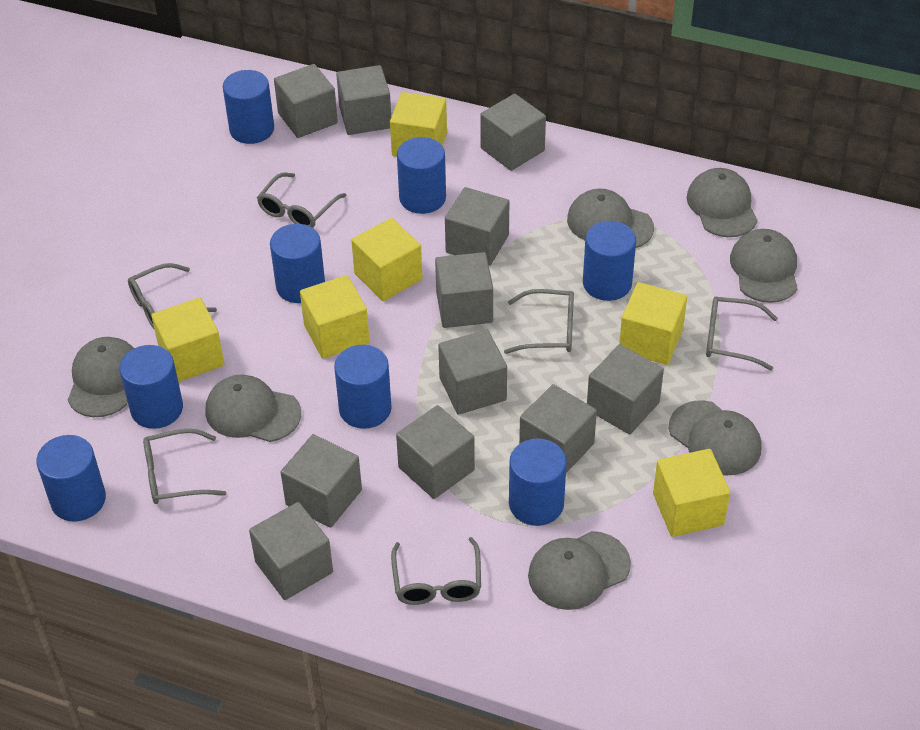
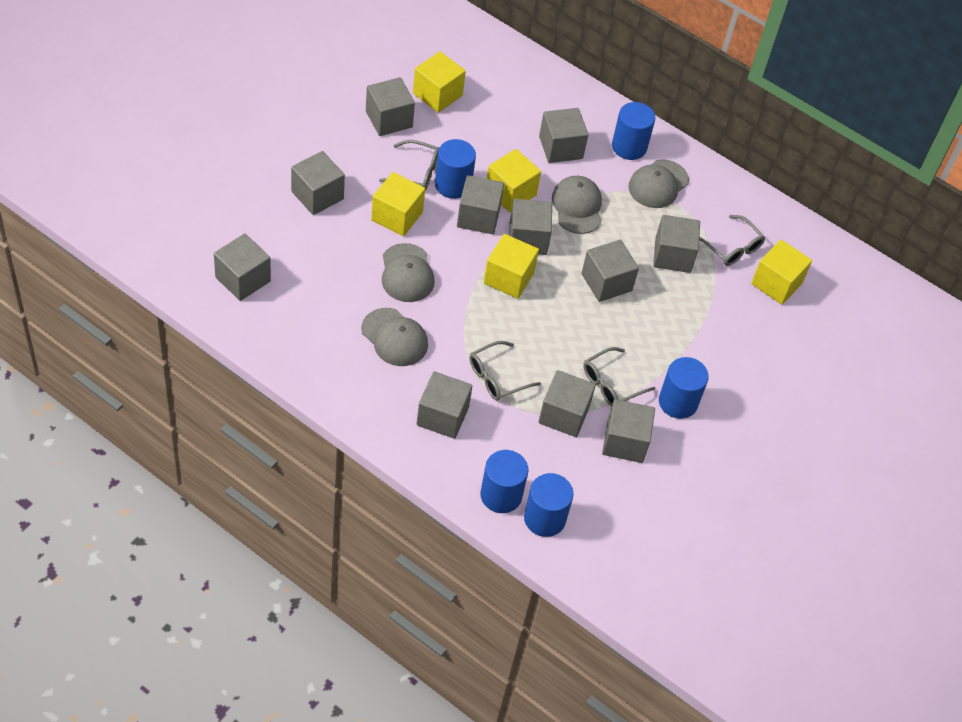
blue cylinder: [36,435,106,522] [119,345,183,429] [223,70,274,144] [270,224,325,303] [334,345,392,429] [397,137,446,214] [509,439,567,526] [583,221,636,301] = 8 -> [435,139,476,199] [480,450,529,513] [524,473,574,537] [612,102,655,160] [659,357,709,419] = 5
grey cap: [68,337,134,417] [205,375,301,442] [528,531,631,610] [567,189,654,248] [669,400,762,475] [687,168,758,237] [730,229,798,303] = 7 -> [361,308,428,366] [382,243,434,302] [552,176,602,234] [629,159,689,208] = 4
grey glasses: [128,263,217,330] [143,428,226,504] [257,173,347,228] [391,537,481,605] [504,289,574,354] [706,297,778,370] = 6 -> [379,140,439,190] [469,341,541,401] [583,347,655,406] [699,215,765,266] = 4
yellow cube: [151,298,224,382] [300,275,370,359] [351,218,423,301] [390,92,447,157] [619,282,687,365] [653,449,730,537] = 6 -> [371,172,425,236] [413,51,466,113] [484,234,539,299] [487,149,541,212] [751,240,812,305] = 5

